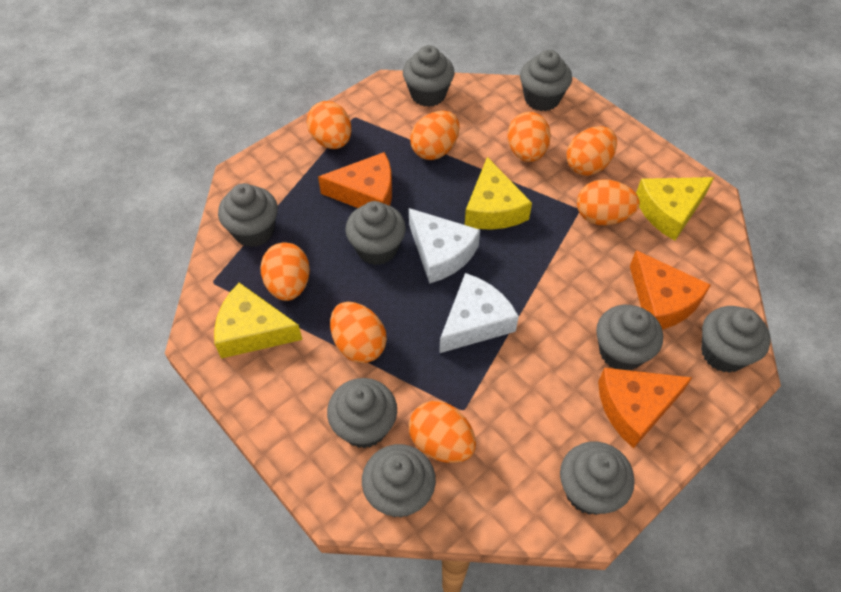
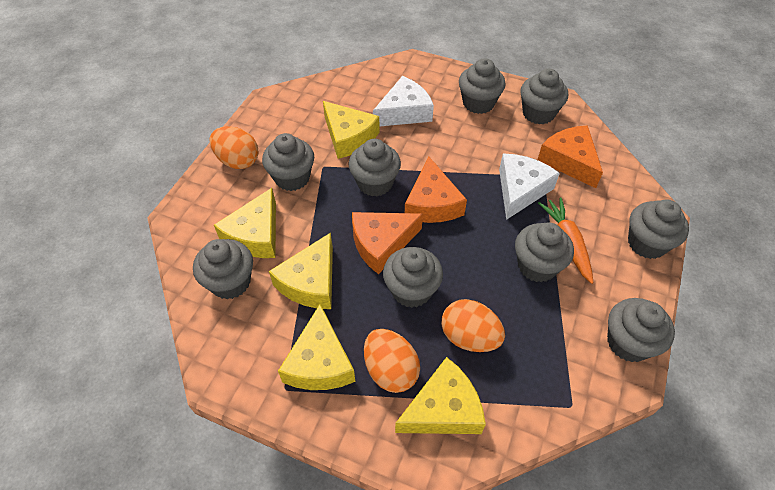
orange carrot: none = 0 -> [538,197,594,284] = 1
orange egg: [261,242,310,301] [307,101,352,149] [330,302,387,363] [409,401,476,463] [410,111,459,160] [507,112,551,162] [566,126,617,176] [577,180,640,225] = 8 -> [210,126,259,169] [364,329,420,393] [442,299,505,352] = 3
yellow cheese: [214,283,302,359] [465,157,532,230] [636,177,714,241] = 3 -> [214,188,276,258] [269,233,333,309] [278,304,355,390] [323,101,380,159] [395,357,486,434] = 5

